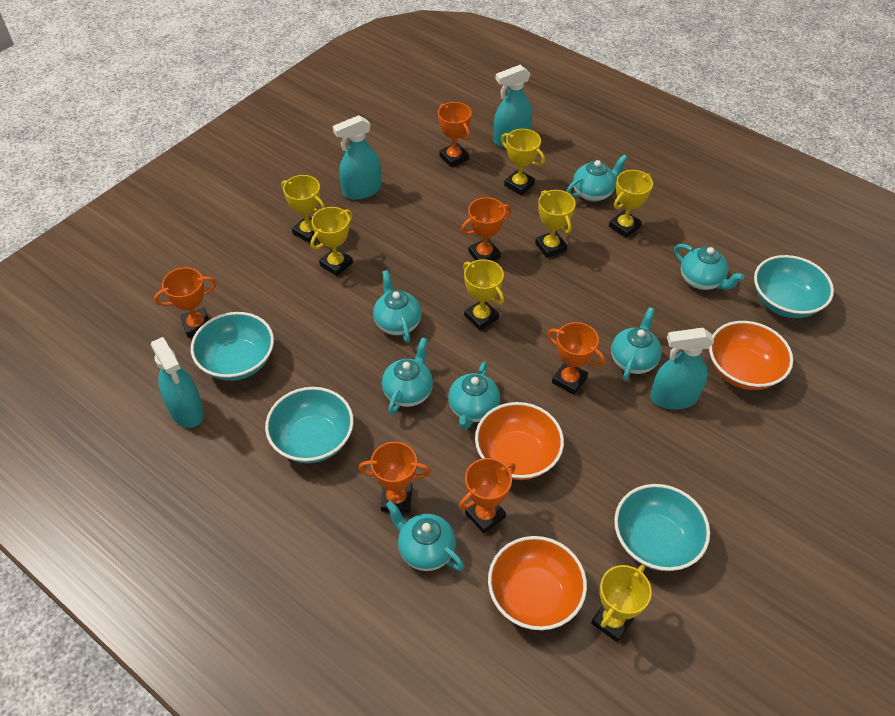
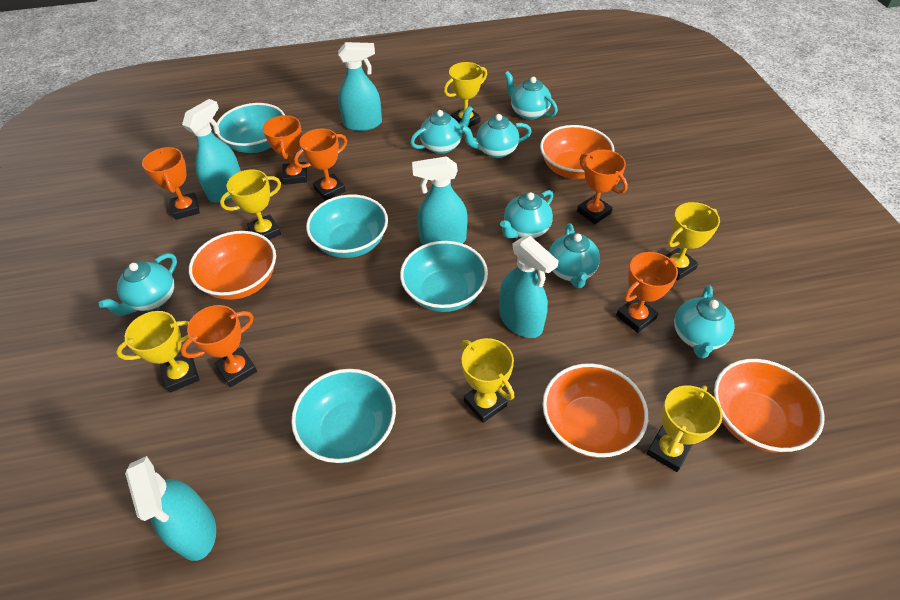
orange bowl: [475,402,564,480] [488,536,587,630] [709,321,793,390] = 3 -> [189,231,276,300] [540,125,615,179] [543,363,648,458] [714,359,825,452] = 4
turquoise spray bottle: [151,337,204,428] [333,115,381,200] [494,65,532,147] [650,328,714,410] = 4 -> [125,456,216,561] [182,99,241,203] [338,42,382,131] [412,156,468,245] [499,236,559,338] = 5
yellow trophy: [281,175,325,243] [310,207,353,276] [463,259,504,330] [501,129,545,195] [535,190,576,258] [591,565,652,642] [609,170,653,238] = 7 -> [116,311,199,393] [220,169,281,240] [444,62,487,127] [461,338,514,423] [646,385,722,472] [665,202,720,281] = 6

